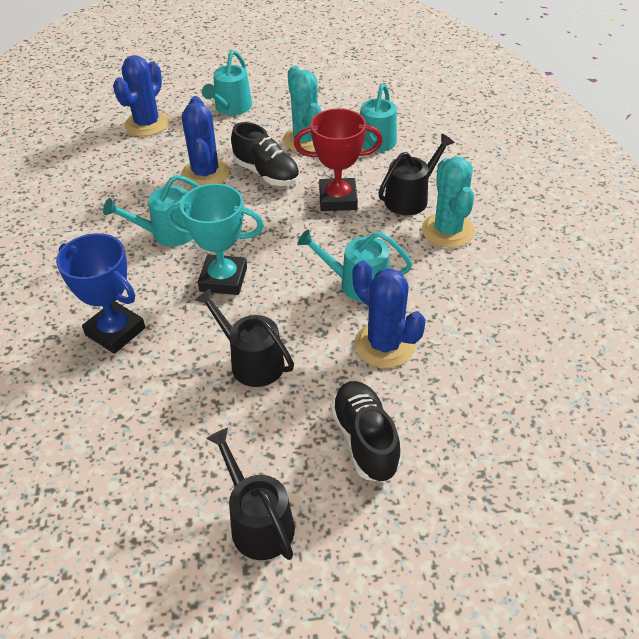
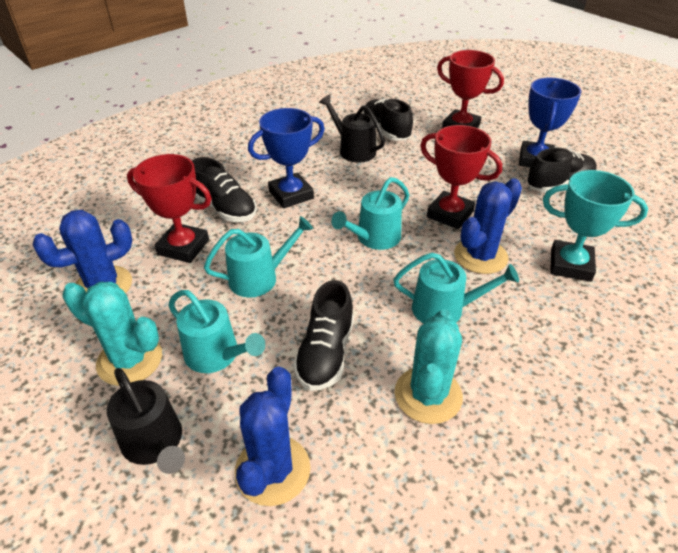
black shoe: [231,122,300,186] [331,381,401,482] = 2 -> [192,157,257,222] [293,280,354,391] [362,98,413,141] [527,148,597,193] = 4
black watering can: [195,288,294,387] [206,428,295,560] [378,134,455,215] = 3 -> [107,368,185,474] [319,95,385,162] = 2
blue trophy: [56,233,145,354] = 1 -> [248,108,325,208] [519,78,581,167] = 2
red trophy: [294,108,383,211] = 1 -> [127,154,212,263] [420,125,502,229] [437,50,504,128] = 3

